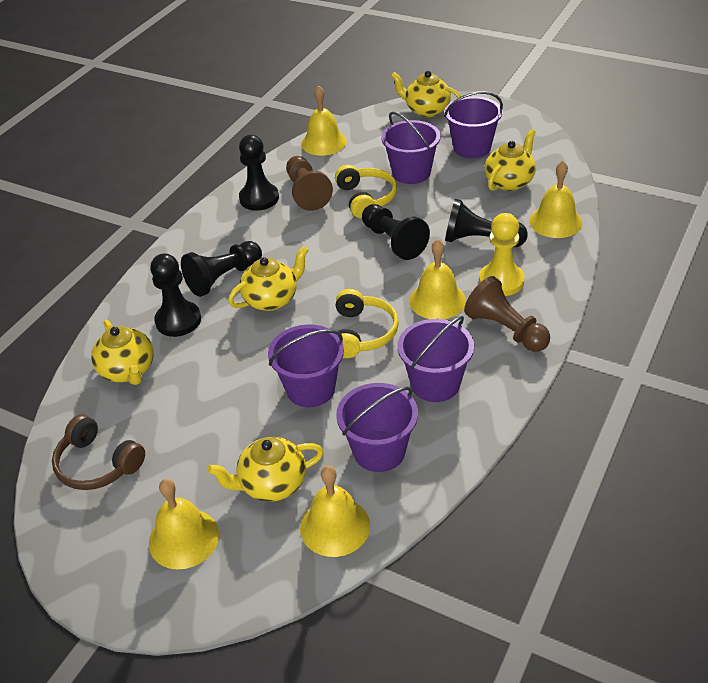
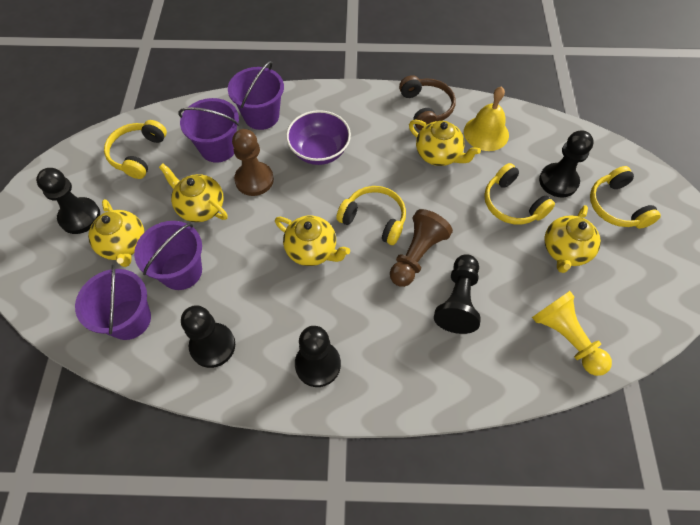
purple bowl: none = 0 -> [286,110,351,165] = 1
purple bucket: [268,325,344,407] [336,383,418,472] [381,112,441,184] [398,316,474,402] [444,91,503,158] = 5 -> [75,264,151,340] [134,221,202,290] [179,98,239,163] [228,61,284,130] = 4
yellow bell: [149,479,219,569] [300,466,370,557] [301,85,347,156] [409,239,466,319] [530,161,582,238] = 5 -> [464,86,509,151] = 1
yellow headphones: [335,165,397,218] [336,289,399,358] = 2 -> [104,120,167,179] [336,186,406,245] [484,163,555,224] [590,166,661,229] = 4

